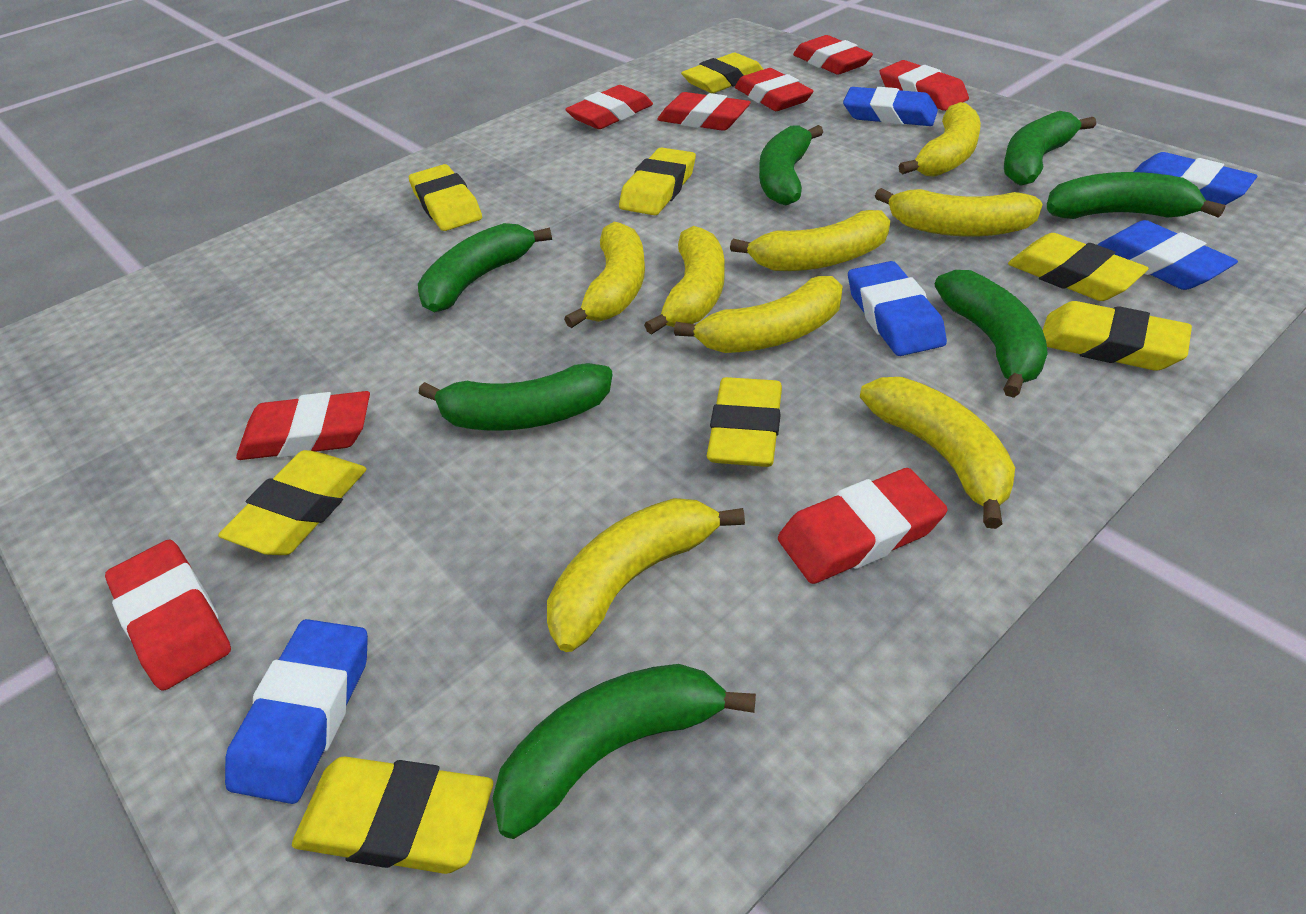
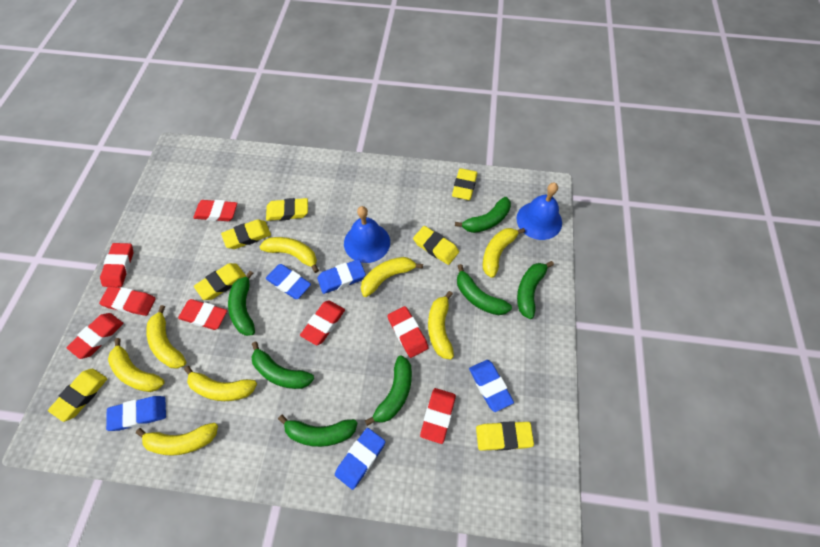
blue bell: none = 0 -> [344,206,390,263] [516,183,562,240] = 2
yellow eraser: [218,450,367,555] [292,757,493,874] [409,164,482,231] [619,147,696,215] [681,53,764,93] [707,377,782,467] [1008,233,1149,301] [1043,301,1192,371] = 8 -> [48,369,108,422] [194,263,246,300] [221,219,271,249] [266,198,308,221] [413,226,459,265] [452,168,477,200] [476,421,534,451] = 7

